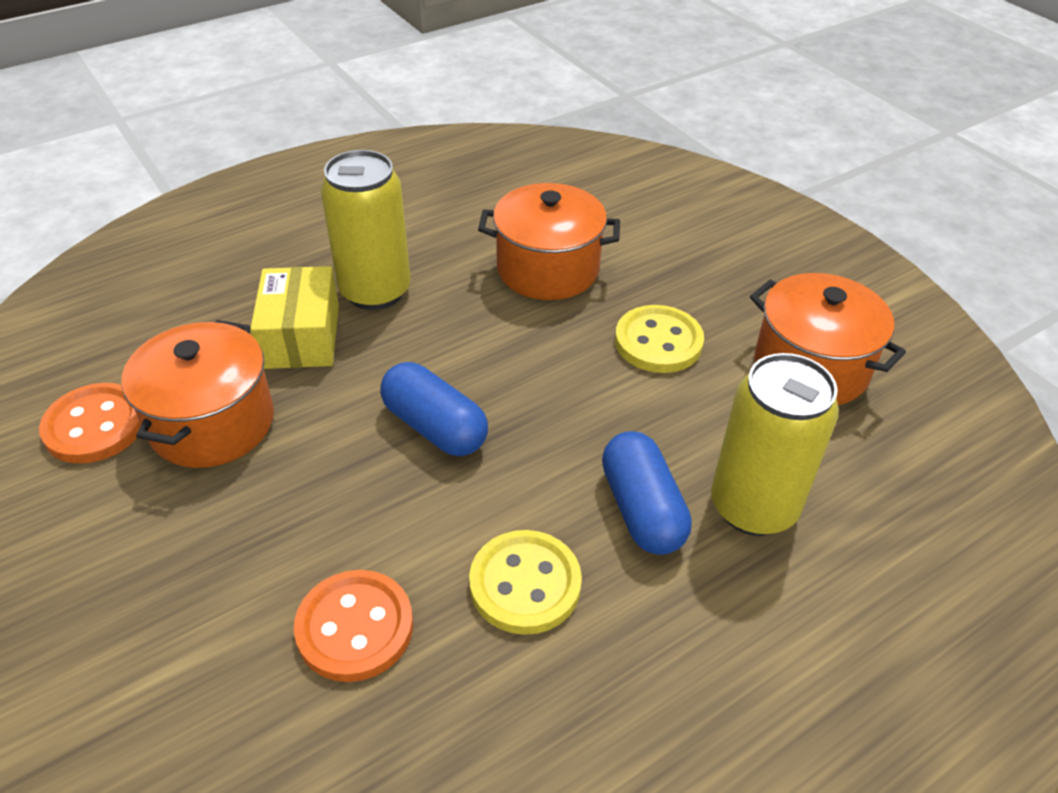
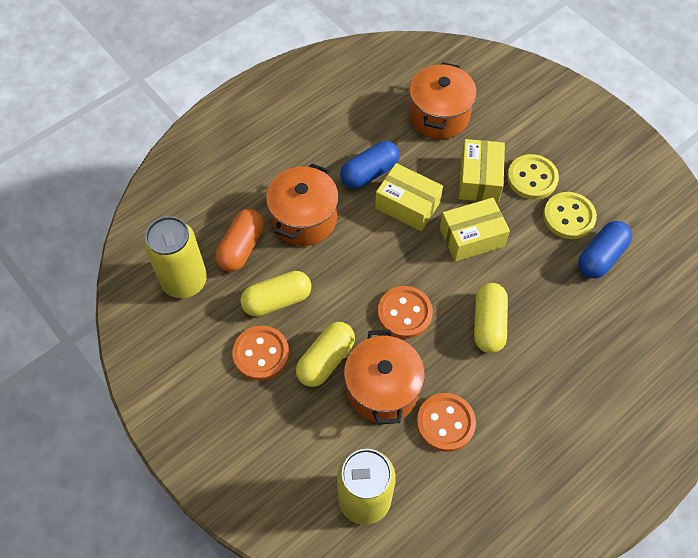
orange button: [39,383,141,464] [294,570,413,682] = 2 -> [232,326,289,381] [378,286,433,339] [417,393,476,452] = 3
orange capsule: none = 0 -> [215,209,264,272] = 1
yellow box: [250,266,339,369] = 1 -> [375,163,443,231] [440,198,510,262] [459,139,505,203] = 3
yellow capsule: none = 0 -> [240,271,312,317] [296,322,355,387] [474,283,508,353] = 3

